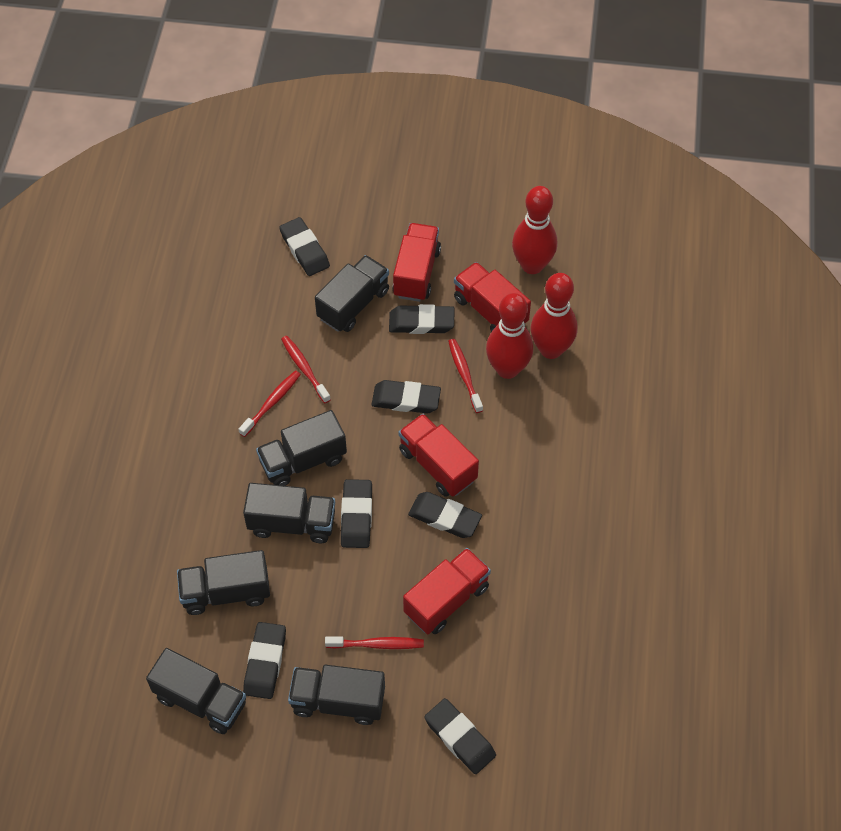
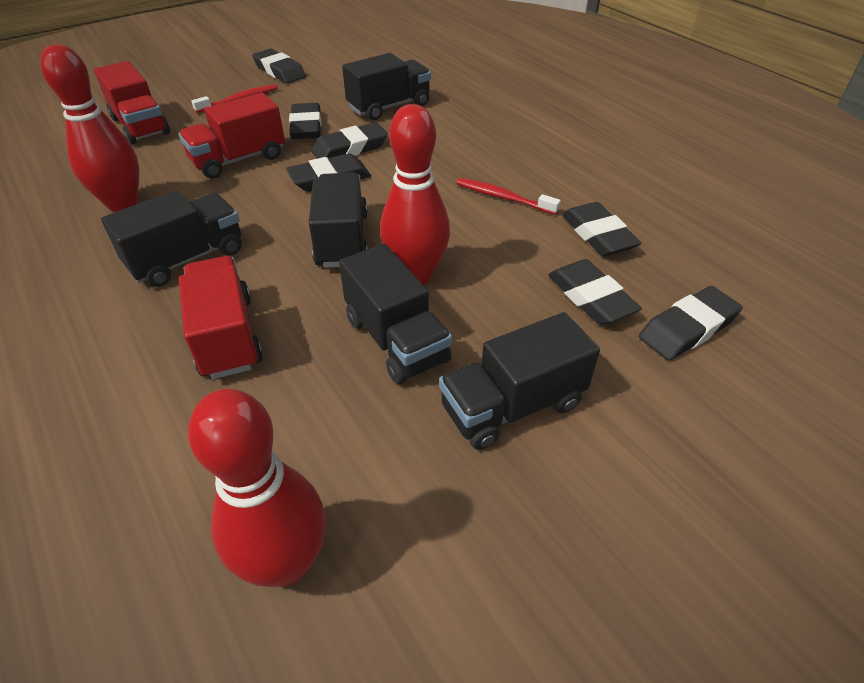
black truck: [146,648,246,734] [177,550,270,615] [243,483,335,543] [256,410,347,486] [288,665,385,725] [315,255,389,332] = 6 -> [101,190,242,287] [309,173,368,268] [339,244,452,384] [342,53,431,120] [439,312,600,450] = 5
red toothbrush: [238,370,301,437] [281,336,331,403] [325,636,424,649] [448,339,483,413] = 4 -> [191,84,278,113] [457,178,561,215] = 2
red truck: [393,223,441,302] [399,414,479,497] [403,548,491,634] [454,262,531,332] = 4 -> [94,61,170,144] [178,93,285,179] [179,256,263,379] = 3

